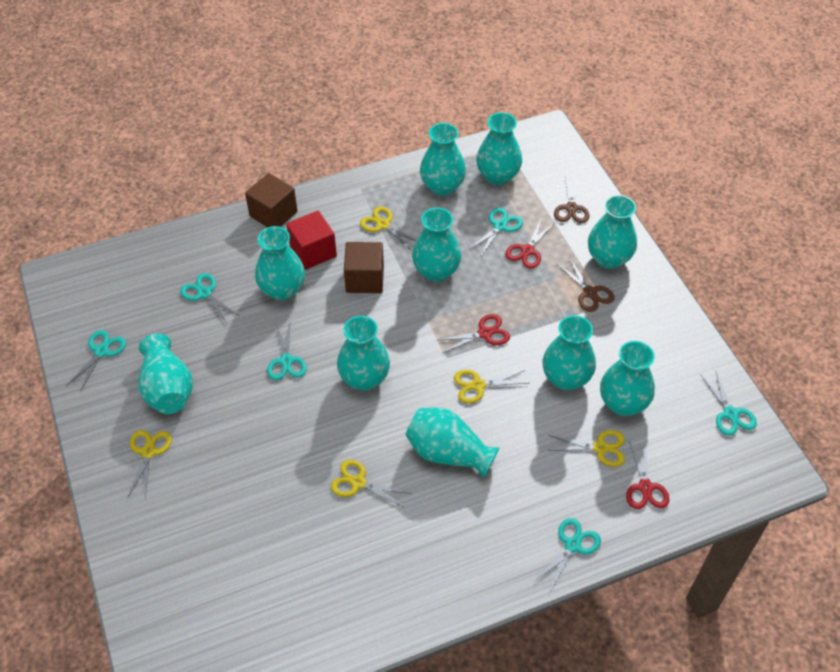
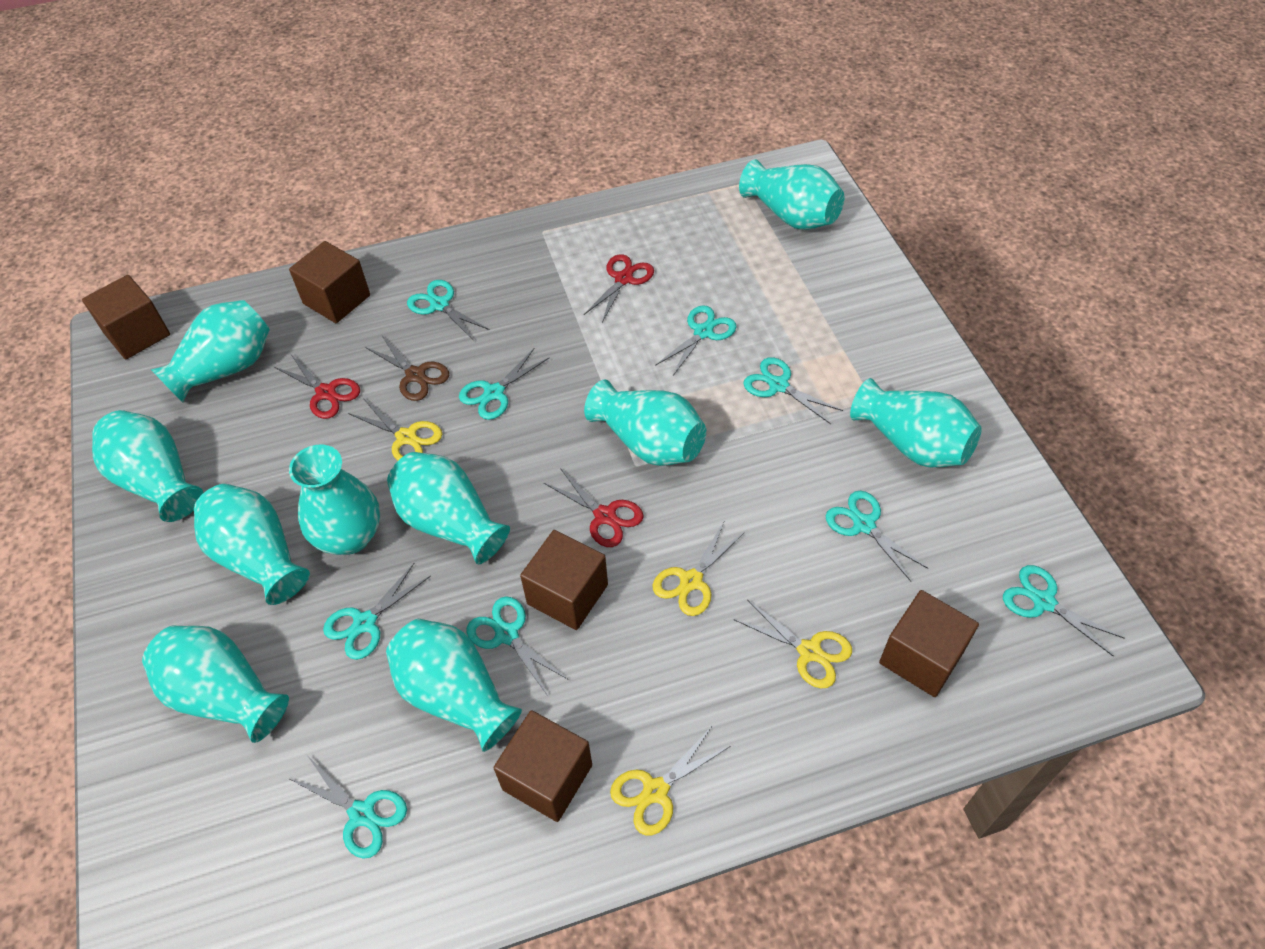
brown cube: [245,173,298,228] [344,242,384,293] = 2 -> [82,275,170,359] [289,241,370,323] [493,710,592,822] [520,530,608,630] [879,590,979,697] = 5
brown scissors: [554,177,589,223] [557,257,614,312] = 2 -> [365,336,449,401] = 1
red cube: [286,211,337,270] = 1 -> none = 0
turquoise scissors: [66,330,126,392] [180,273,240,323] [267,319,307,380] [468,208,523,256] [535,518,601,591] [701,372,757,436] = 6 -> [288,755,407,859] [323,563,431,660] [407,280,490,341] [459,348,549,420] [466,596,567,696] [655,305,737,375] [743,357,843,424] [826,491,929,581] [1003,565,1125,656] = 9
yellow scissors: [128,430,172,498] [331,460,412,508] [360,207,417,251] [454,370,527,404] [548,430,625,467] = 5 -> [348,398,442,461] [610,726,730,835] [653,522,745,616] [734,600,852,688] = 4

